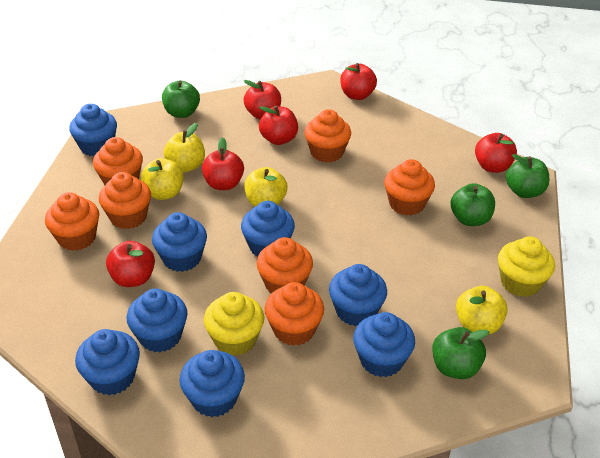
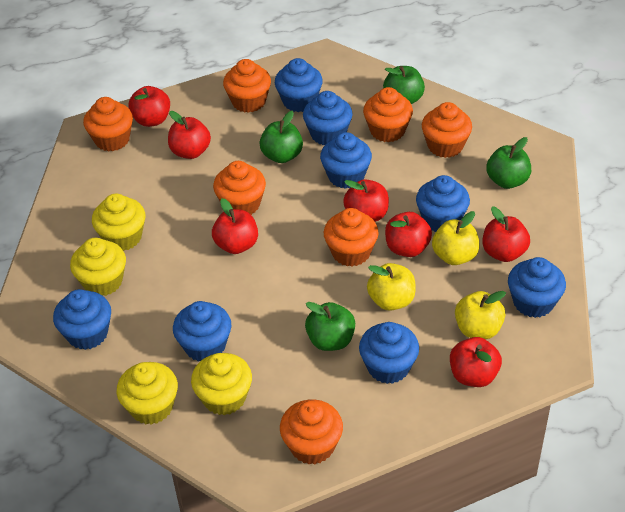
red apple: [106,241,155,287] [202,137,244,190] [244,80,281,119] [259,105,298,145] [340,63,377,100] [475,133,517,173] = 6 -> [128,86,170,127] [168,111,211,159] [212,198,258,254] [343,179,389,222] [385,212,432,257] [450,337,502,387] [482,206,530,262] = 7
yellow apple: [141,158,184,200] [164,123,205,172] [244,167,288,207] [456,286,508,335] = 4 -> [367,263,416,311] [432,211,480,265] [455,291,506,339] = 3
yellow cupcake: [204,292,264,356] [498,236,555,297] = 2 -> [70,238,126,296] [92,194,145,251] [117,362,178,425] [191,353,252,415] = 4

